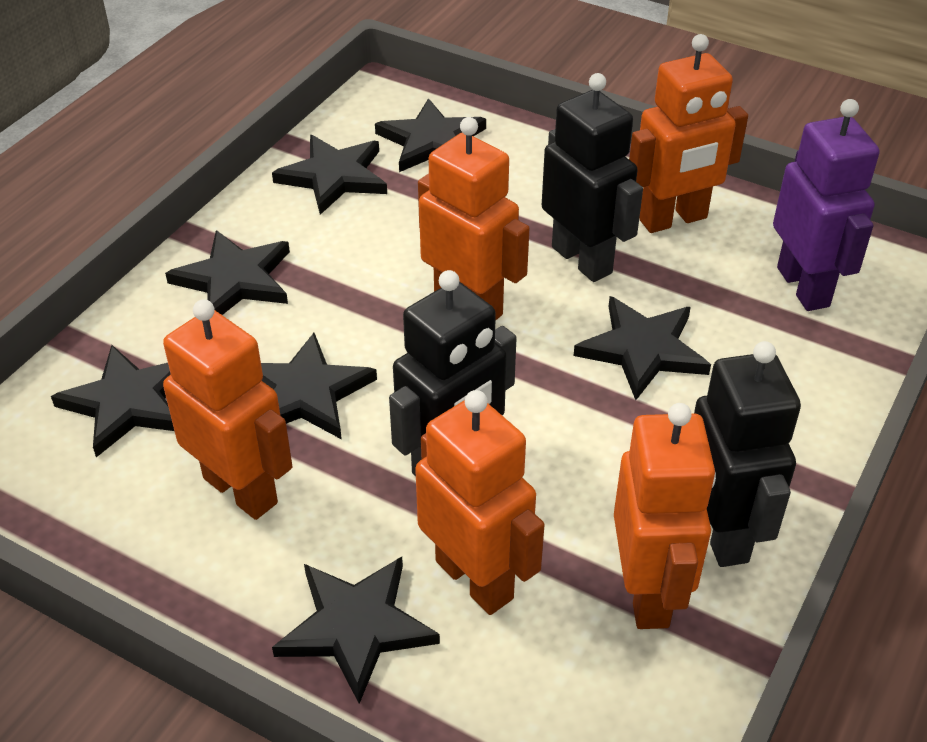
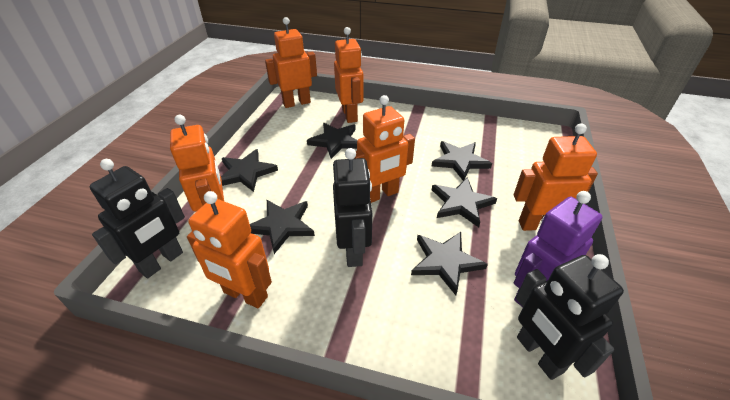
black star: [51,345,174,457] [165,230,290,315] [261,333,377,439] [272,135,387,215] [272,557,440,704] [375,98,486,172] [574,296,711,400] = 7 -> [221,149,278,192] [250,200,315,254] [307,123,357,159] [411,232,488,295] [432,141,492,181] [432,177,497,227] = 6
orange robot: [163,299,293,520] [415,390,545,615] [418,117,529,321] [614,403,716,629] [629,34,748,233] = 5 -> [170,115,224,211] [187,191,272,308] [265,17,317,108] [334,27,363,123] [354,95,415,203] [514,123,598,231] = 6

